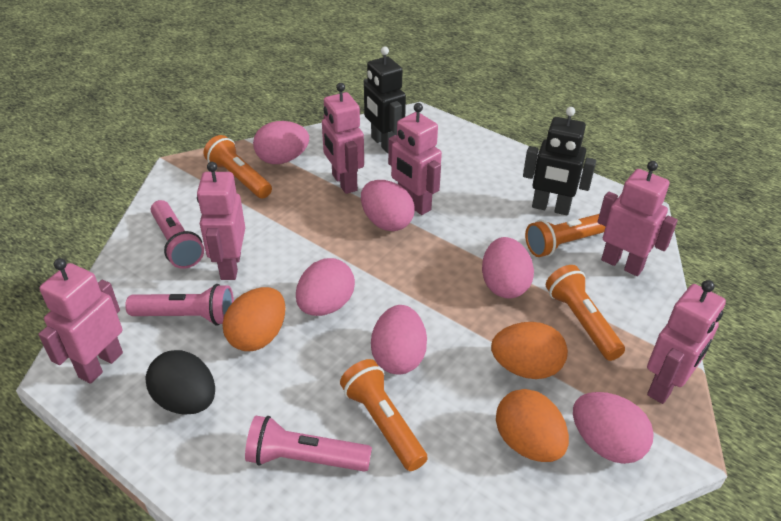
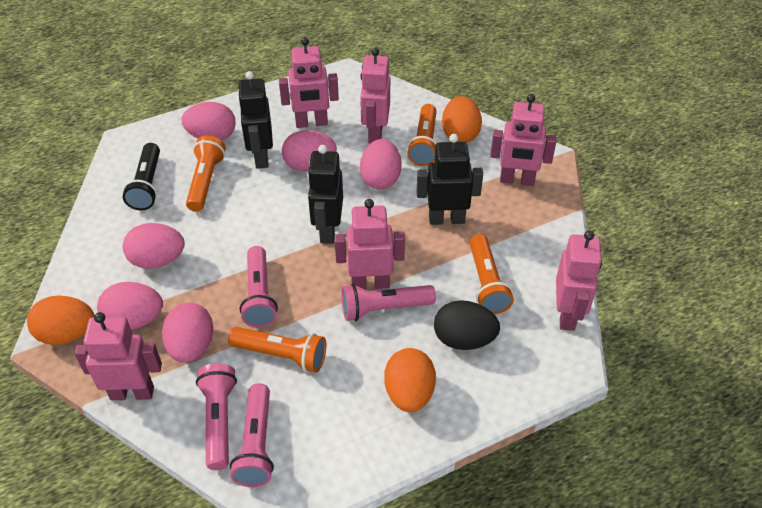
black flashlight: none = 0 -> [123,143,160,210] = 1
black robot: [364,46,406,153] [523,107,596,215] = 2 -> [237,71,273,169] [307,145,343,244] [417,134,483,225] = 3
pink flashlight: [125,284,234,326] [151,200,204,269] [245,415,372,472] = 3 -> [196,363,237,470] [230,383,274,487] [240,246,278,328] [342,284,436,321] = 4

